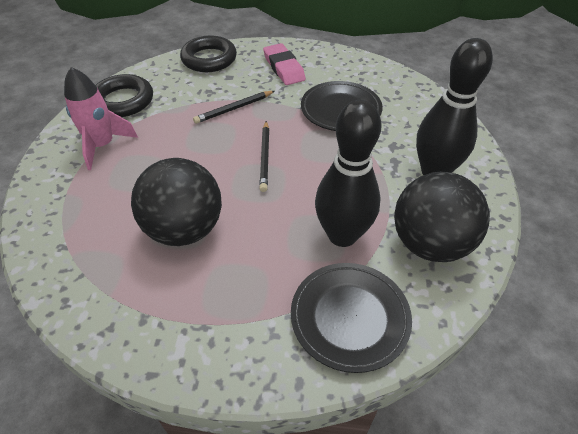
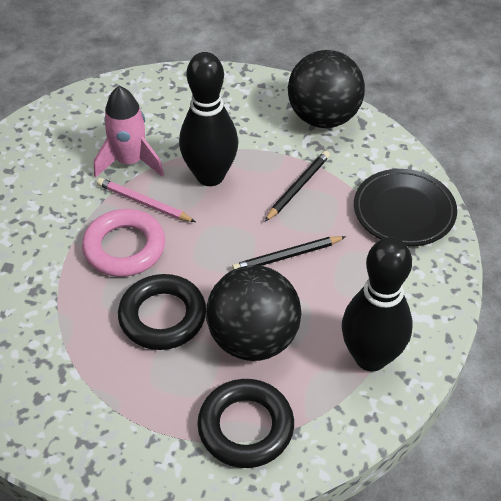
black plate: [291,263,412,373] [301,81,383,131] = 2 -> [354,169,457,246] = 1
pink eraser: [263,43,306,85] = 1 -> none = 0
pink pencil: none = 0 -> [97,178,196,222] = 1
pink ring: none = 0 -> [82,209,165,277] = 1

